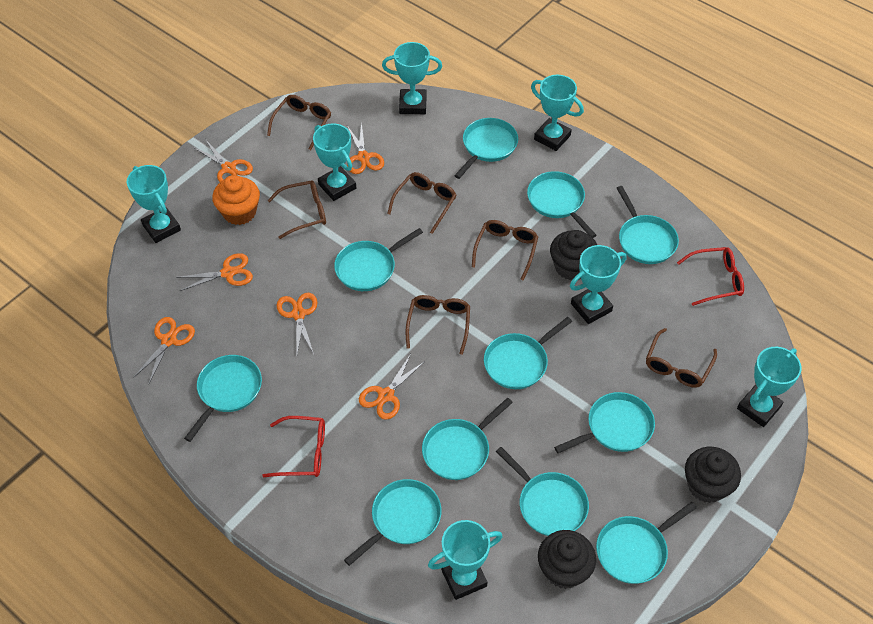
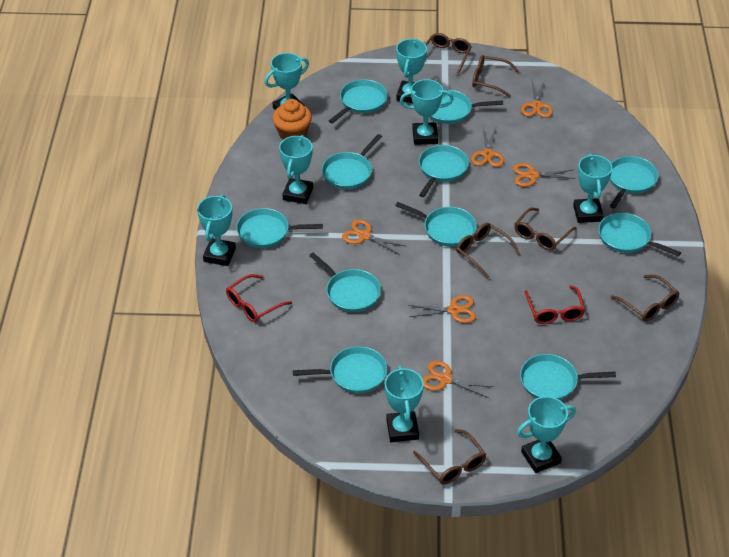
black cupcake: [538,530,596,589] [550,230,597,280] [685,447,741,503] = 3 -> none = 0
turquoise trophy: [127,165,181,243] [313,123,356,201] [382,42,442,114] [428,520,503,600] [531,75,584,151] [570,245,627,324] [737,347,802,427] = 7 -> [197,195,236,266] [265,53,309,110] [279,135,313,204] [385,366,424,442] [396,39,427,103] [400,79,454,145] [517,396,576,473] [573,154,613,223] = 8

